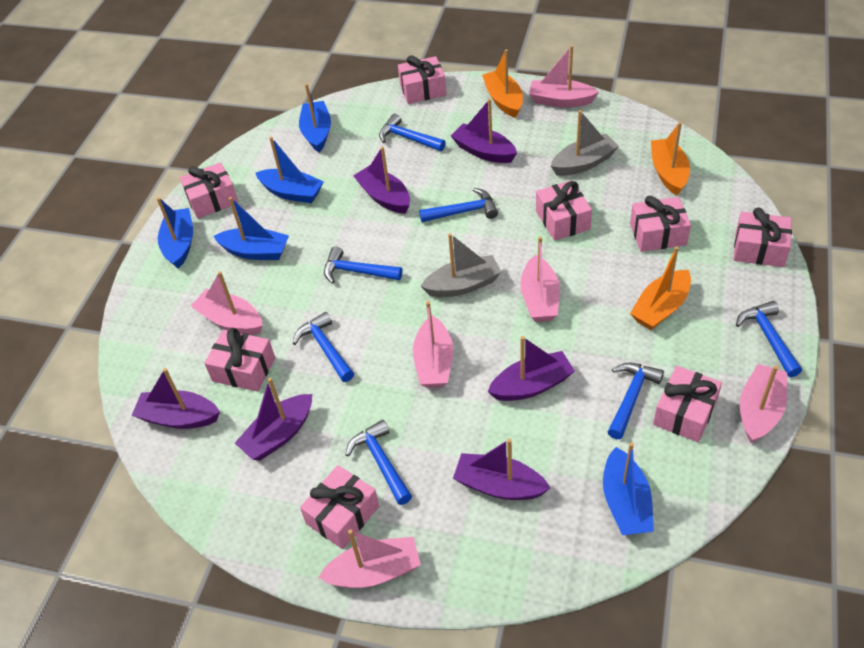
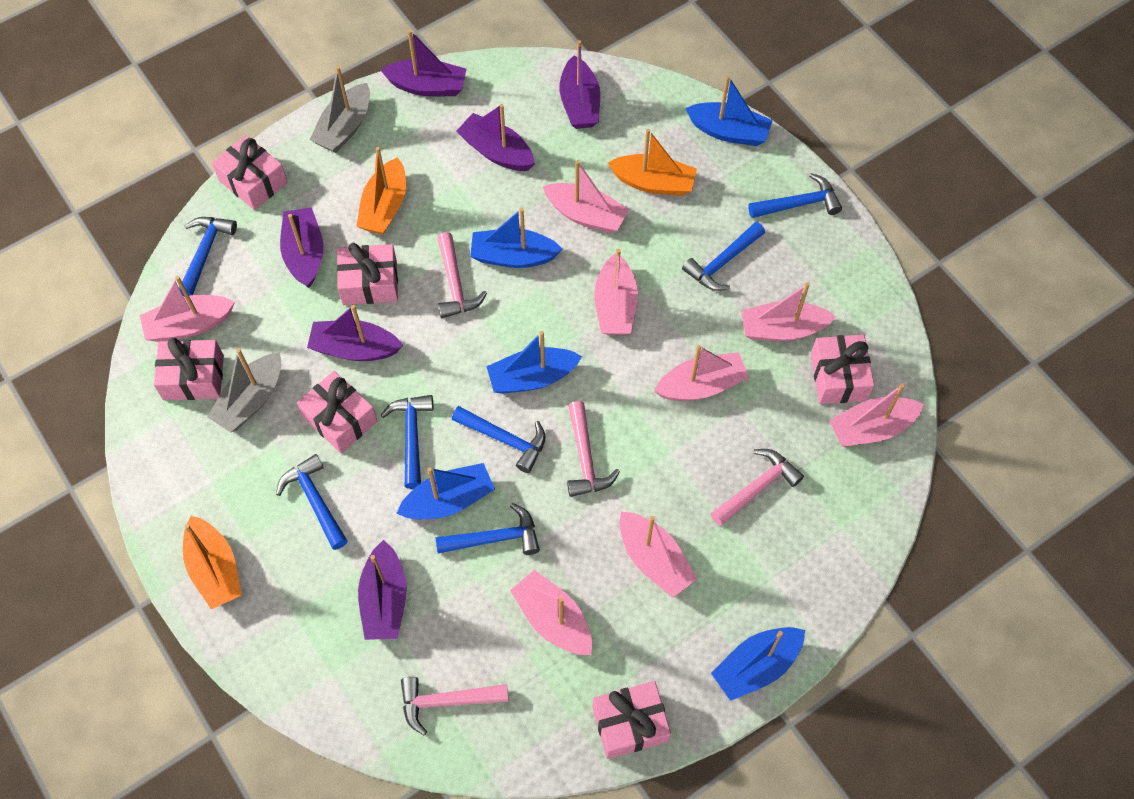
pink boat: [191,271,263,335] [318,529,421,588] [413,301,453,388] [520,236,560,322] [529,45,599,107] [740,364,787,443] = 6 -> [140,276,235,342] [510,570,592,655] [543,160,629,233] [594,249,638,335] [619,512,697,598] [654,345,749,401] [741,283,836,341] [829,383,924,447] = 8
pink gift: [180,162,239,219] [204,328,275,392] [300,465,379,549] [398,55,446,104] [536,180,592,241] [630,196,691,252] [653,366,722,442] [734,208,792,267] = 8 -> [154,338,224,400] [212,135,288,210] [297,371,377,453] [337,243,398,305] [592,681,671,759] [811,335,874,404] = 6
pink hammer: none = 0 -> [401,677,508,735] [437,232,487,318] [567,401,620,497] [711,449,804,526] = 4

